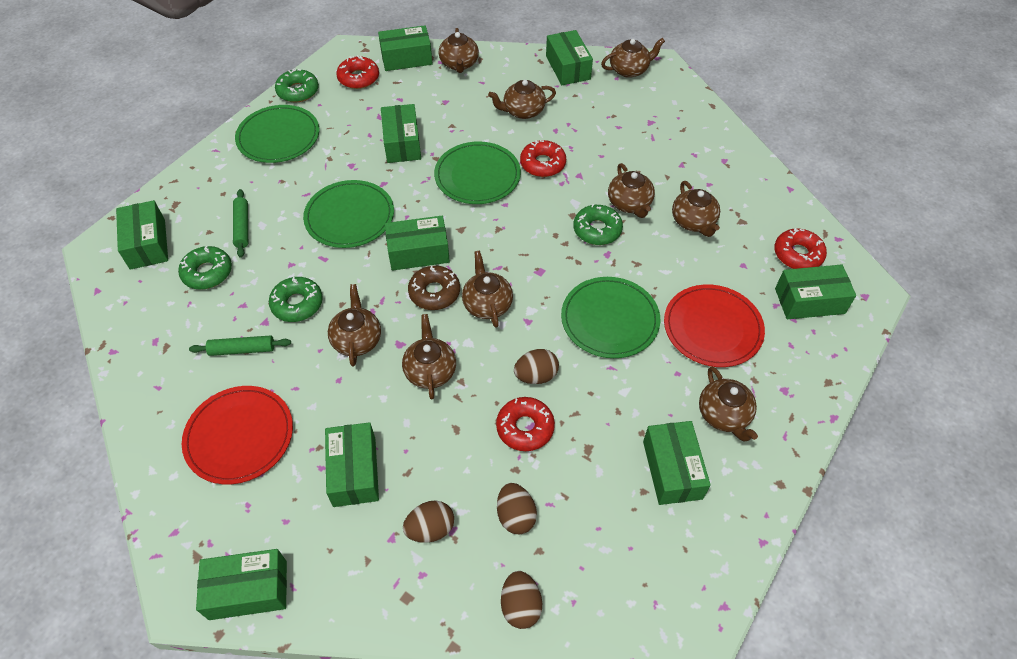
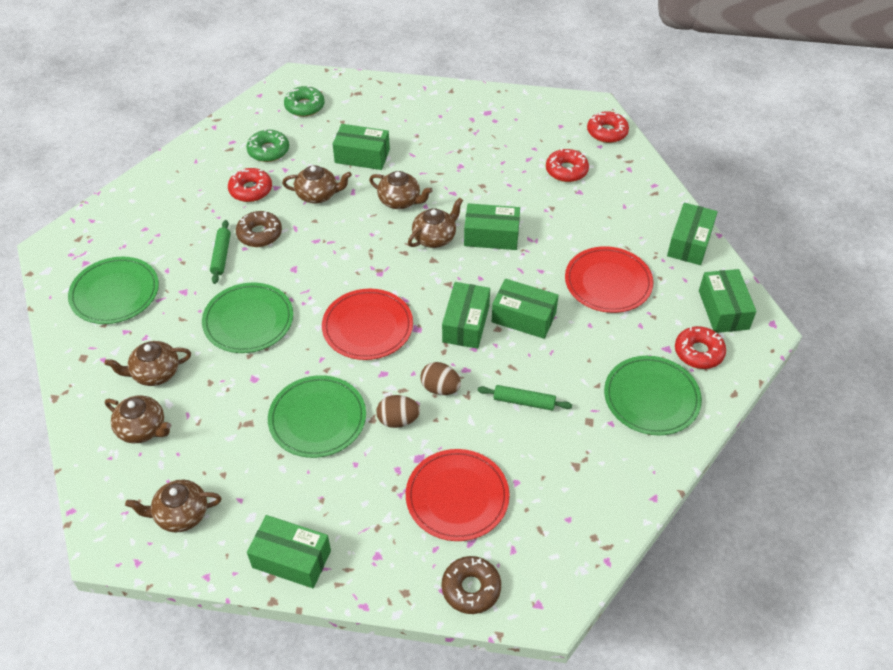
brown donut: [408,266,460,310] = 1 -> [236,211,282,247] [442,556,501,614] = 2
brown egg: [403,500,454,543] [497,483,537,534] [501,571,542,629] [514,349,559,384] = 4 -> [376,395,420,428] [420,362,461,395] = 2
brown teapot: [328,284,381,366] [402,314,456,399] [439,28,479,73] [462,250,513,328] [488,80,556,119] [601,38,665,78] [608,163,655,218] [672,181,720,237] [699,367,758,441] = 9 -> [105,341,191,386] [105,395,171,443] [125,480,222,532] [282,165,352,204] [369,171,433,209] [408,197,463,248] = 6
green box: [116,200,168,270] [196,549,287,620] [325,422,379,507] [378,25,433,71] [381,104,421,163] [385,216,450,271] [546,30,593,85] [643,421,711,505] [775,264,856,319] = 9 -> [247,515,331,588] [333,124,390,170] [442,282,490,349] [464,203,520,250] [492,279,559,339] [667,203,718,265] [699,269,756,333] = 7
green donut: [178,246,232,289] [269,277,323,322] [275,68,319,102] [573,204,623,245] = 4 -> [247,129,289,162] [284,86,325,117] = 2
red plate: [182,386,293,484] [664,284,765,367] = 2 -> [322,289,413,360] [406,449,510,541] [565,246,653,313] = 3

